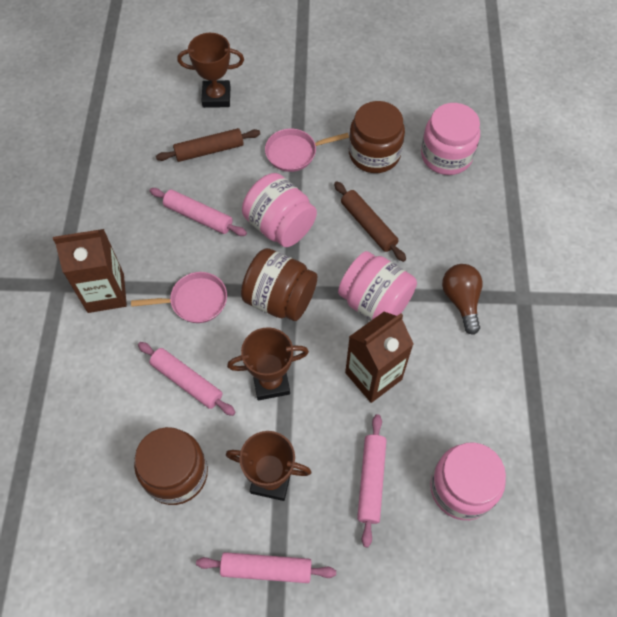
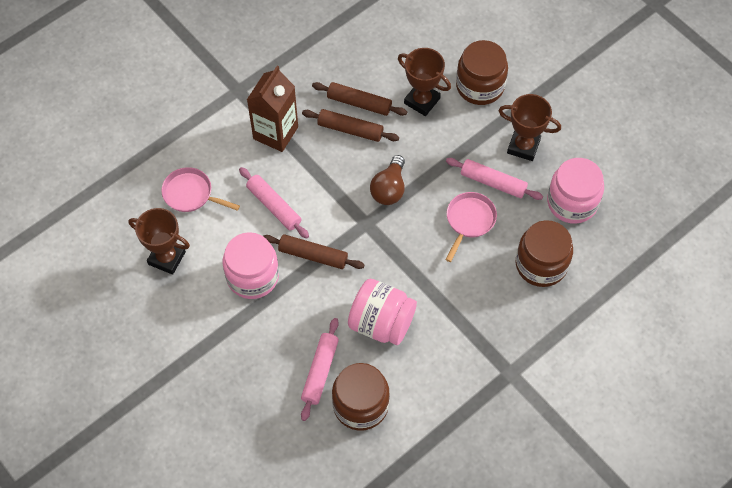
brown carton: [53,229,127,313] [345,312,413,403] = 2 -> [247,66,298,152] = 1
brown rolling pin: [156,128,260,162] [334,181,406,262] = 2 -> [263,234,364,269] [302,109,399,142] [312,82,407,116] = 3
pink jar: [242,173,317,247] [338,251,417,321] [421,103,480,175] [430,442,506,520] = 4 -> [223,232,279,299] [348,279,417,345] [547,158,604,224] = 3
pink rolling pin: [138,342,236,416] [150,188,247,236] [196,552,336,583] [357,414,387,547] = 4 -> [239,167,309,239] [301,318,339,421] [446,158,543,200] = 3

